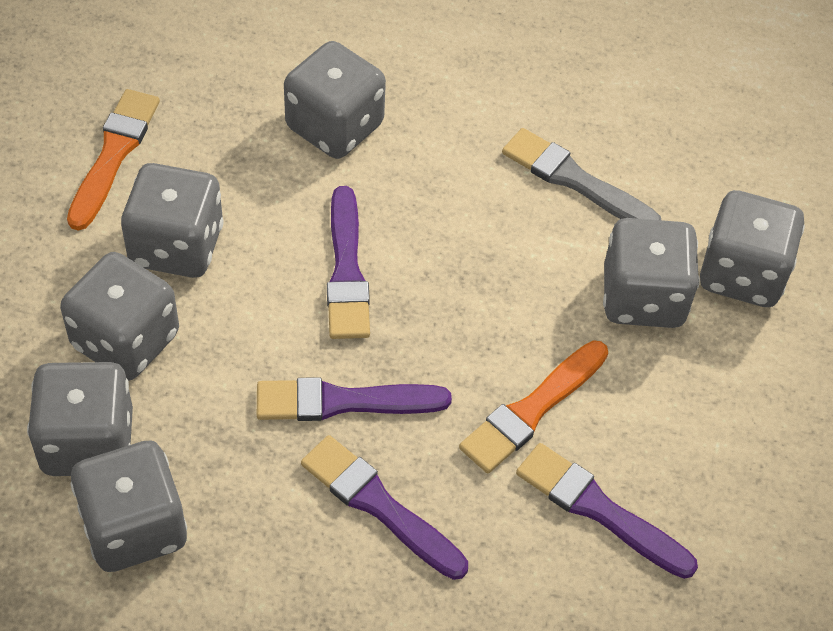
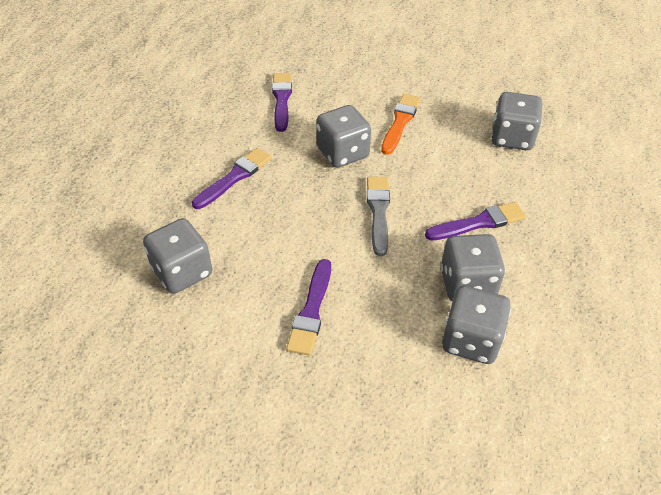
grey dice: [27,362,133,476] [60,252,179,380] [71,440,187,572] [121,163,224,278] [284,41,386,159] [603,218,700,328] [700,190,805,307] = 7 -> [143,218,212,294] [316,105,371,168] [440,234,505,301] [442,286,511,364] [491,92,542,150] = 5
orange brush: [67,89,160,231] [459,340,608,473] = 2 -> [381,94,421,155] = 1

